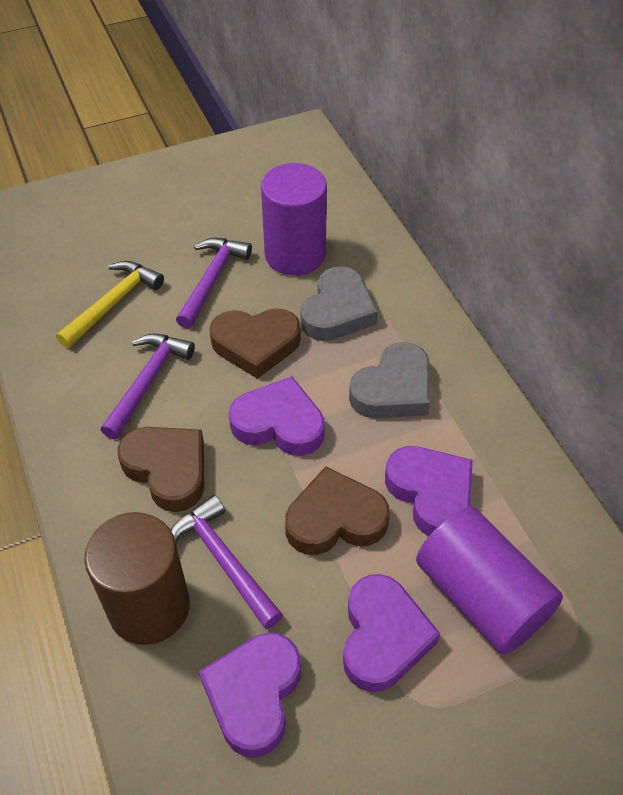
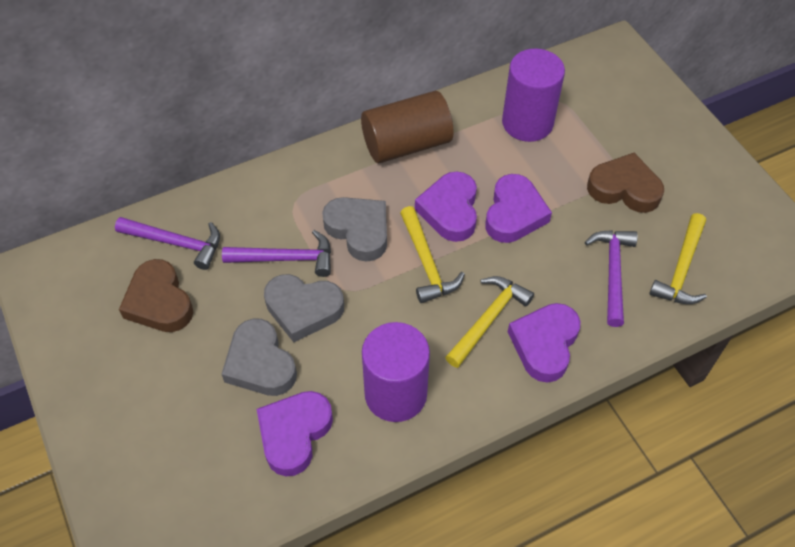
brown heart: [117,427,204,512] [209,308,301,379] [285,466,390,555] = 3 -> [119,259,193,332] [587,153,664,213] = 2
grey heart: [300,266,378,341] [349,342,430,418] = 2 -> [221,319,297,396] [264,274,344,342] [322,197,387,262] = 3
yellow hammer: [56,261,164,348] = 1 -> [400,206,465,303] [445,276,534,368] [649,213,707,304] = 3

